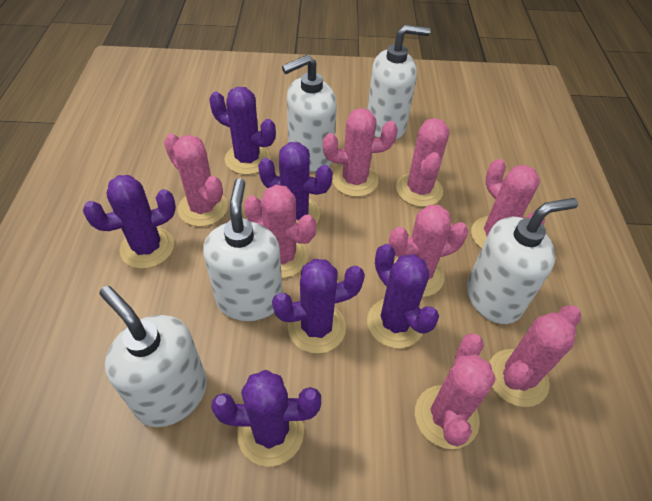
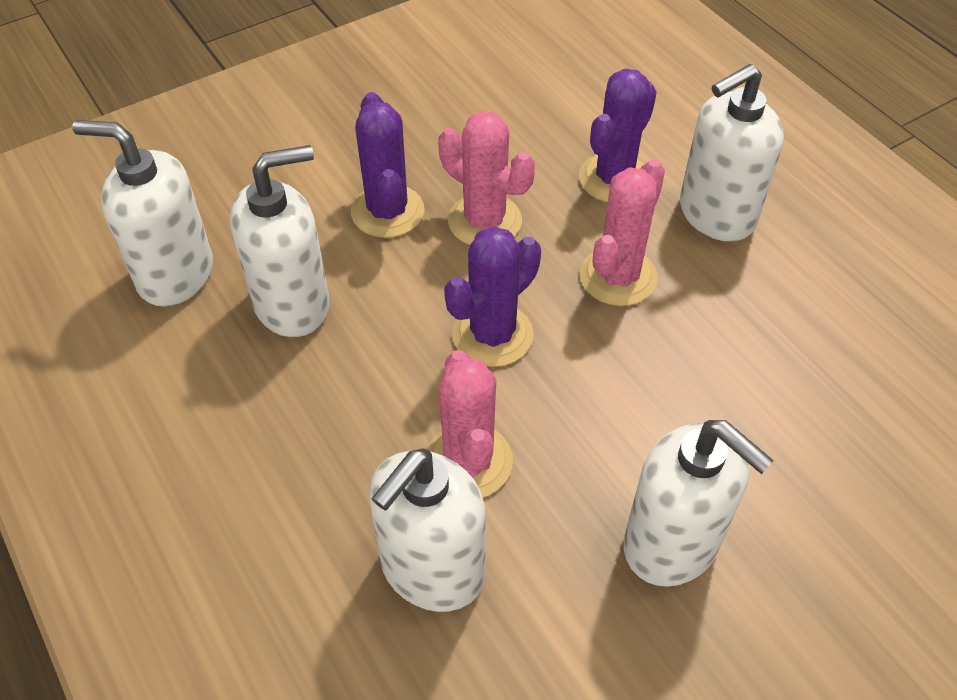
pink cactus: [164,134,228,227] [244,185,316,278] [323,108,398,197] [389,205,468,297] [396,118,450,207] [415,333,496,449] [471,159,545,249] [489,305,581,407] = 8 -> [427,350,513,497] [438,111,535,245] [580,159,665,306] = 3
purple cactus: [83,175,176,269] [209,87,276,175] [211,370,321,467] [258,142,333,223] [272,259,365,353] [367,244,439,348] = 6 -> [351,92,425,238] [444,226,541,367] [579,68,657,202] = 3

